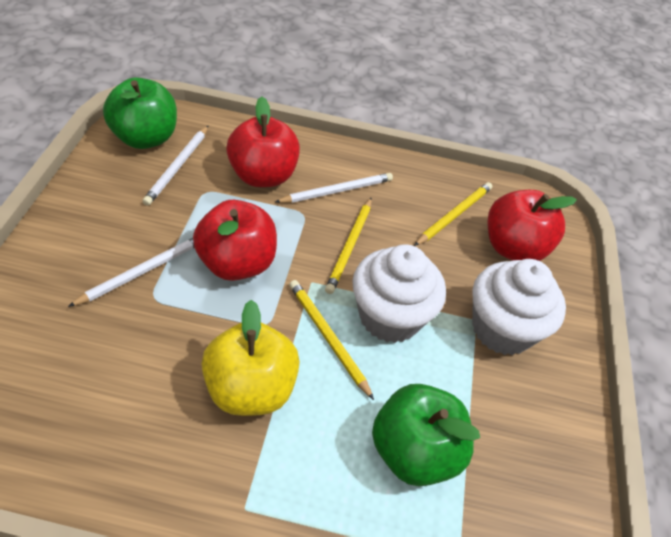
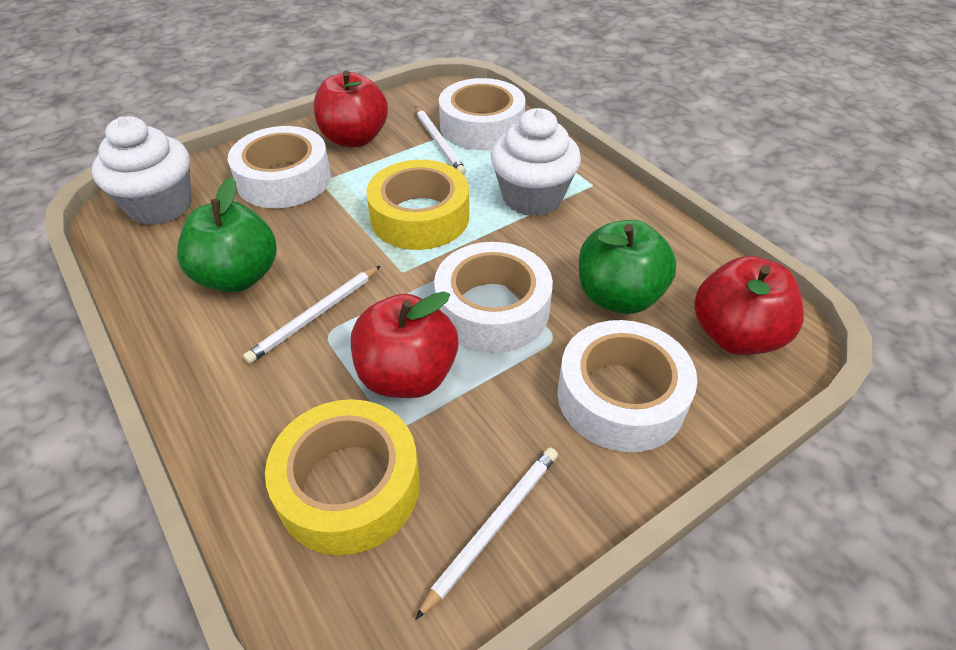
white tape: none = 0 -> [228,126,331,208] [434,242,553,353] [439,78,526,150] [557,320,697,452] = 4
yellow apple: [202,300,300,416] = 1 -> none = 0
yellow pencil: [289,280,374,400] [325,197,372,294] [414,182,492,246] = 3 -> none = 0
yellow tape: none = 0 -> [265,399,420,555] [366,160,469,250] = 2

